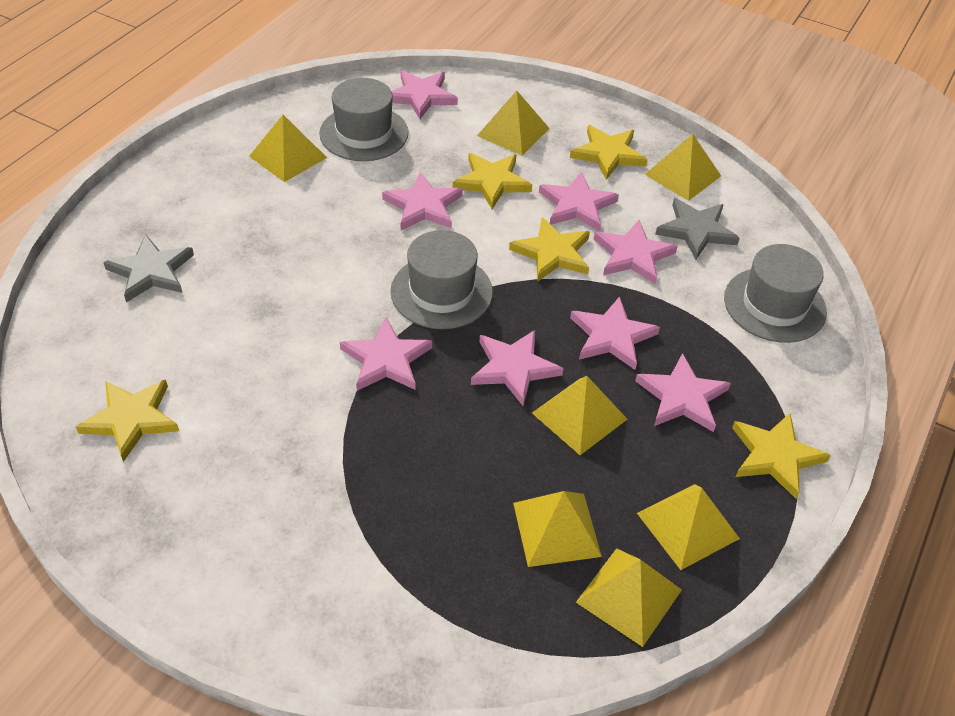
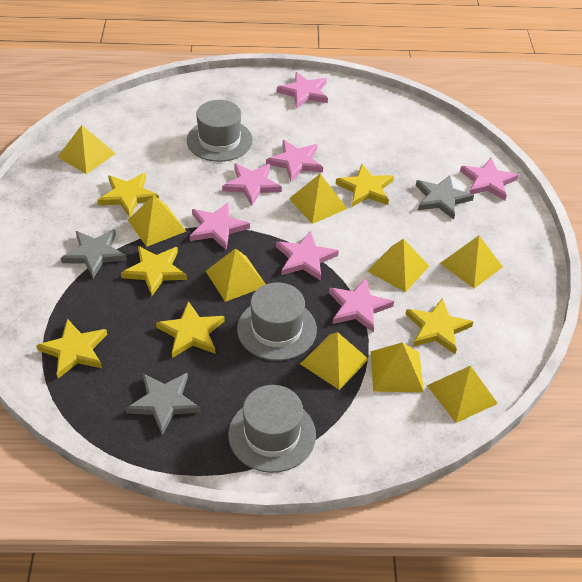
grey star: [103,234,194,303] [655,198,740,260] = 2 -> [61,229,127,279] [126,373,201,435] [416,175,474,220] = 3
pink star: [340,318,432,391] [382,172,463,230] [391,70,458,119] [471,330,564,406] [539,172,619,231] [570,296,660,370] [594,220,678,284] [635,353,731,432] = 8 -> [190,202,250,250] [222,163,282,206] [266,140,323,182] [276,231,339,281] [277,72,328,109] [329,278,394,333] [460,158,519,200] = 7
yellow pyramid: [249,115,327,182] [477,91,550,155] [513,491,602,567] [532,376,627,455] [576,548,682,647] [637,484,740,570] [645,134,721,201] = 7 -> [58,125,116,174] [128,195,186,247] [206,248,266,302] [289,174,348,224] [300,332,369,390] [367,239,429,292] [370,342,424,393] [427,366,498,423] [440,236,503,288] = 9
yellow star: [76,380,179,462] [453,153,532,209] [509,217,590,282] [570,125,647,180] [732,413,831,499] = 5 -> [36,319,107,379] [97,173,159,218] [121,246,187,296] [156,301,225,358] [336,164,394,207] [406,298,473,354] = 6

